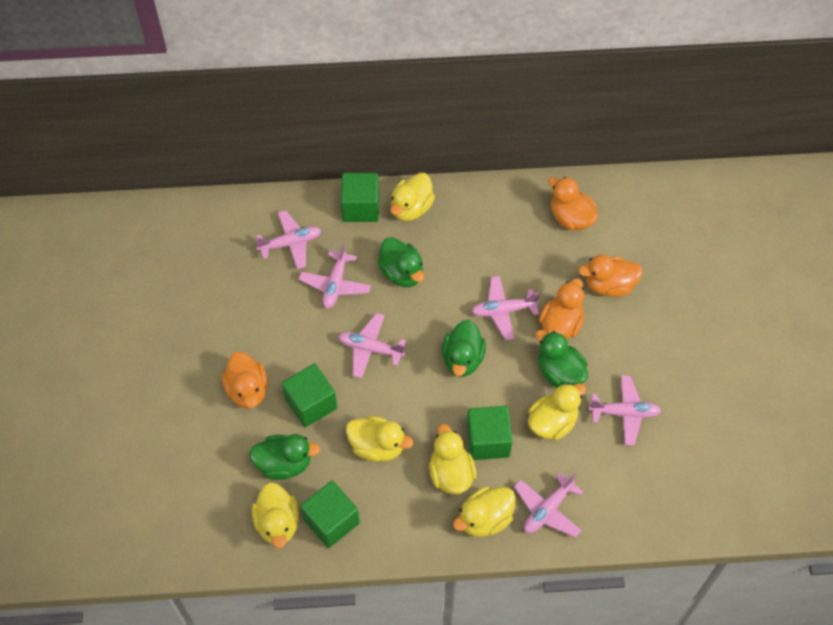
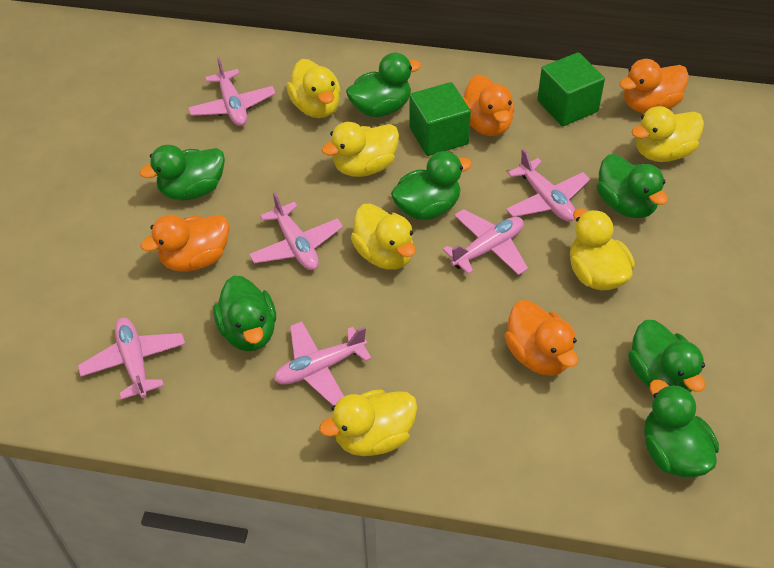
green cube: [282,363,337,427] [300,481,360,548] [341,173,379,222] [467,406,513,460] = 4 -> [409,82,471,156] [537,52,605,126] = 2
green duck: [249,434,321,480] [377,237,424,287] [442,320,486,377] [535,330,588,388] = 4 -> [140,145,225,201] [213,276,276,351] [346,53,421,117] [391,151,472,220] [597,154,668,218] [628,320,705,393] [644,380,719,477] = 7

